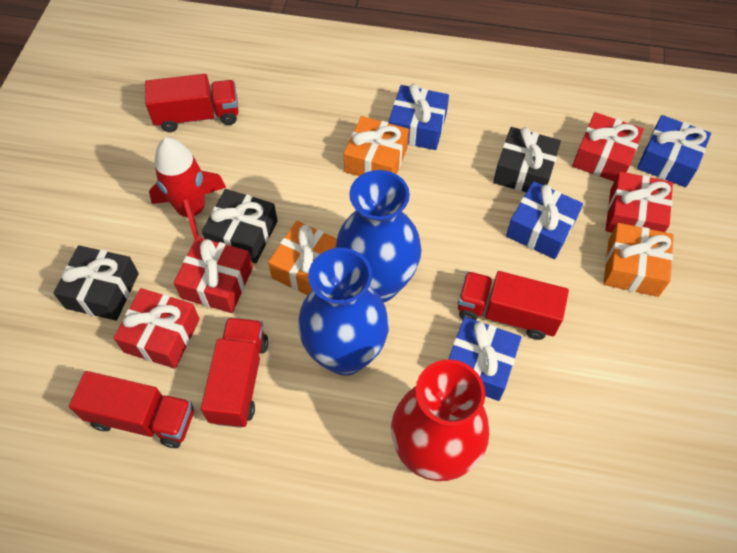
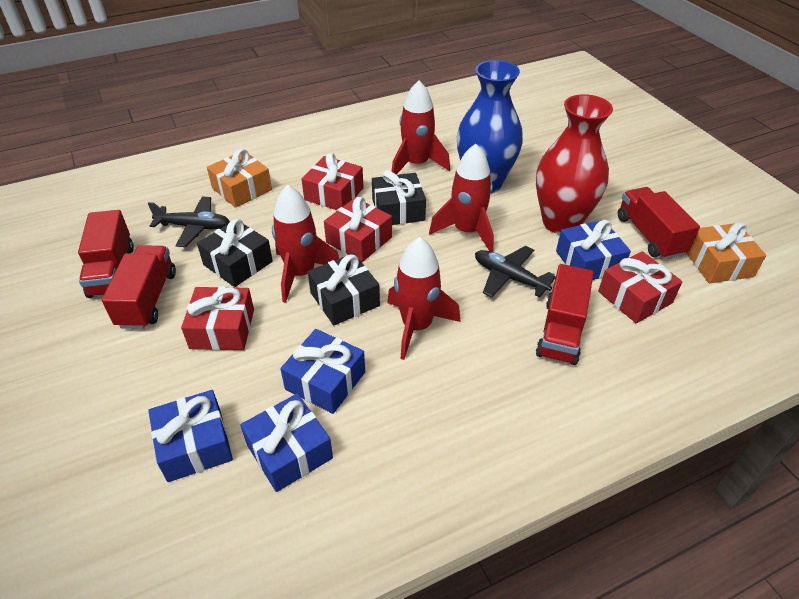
black plane: none = 0 -> [148,196,230,247] [475,246,556,298] = 2
blue vase: [298,248,389,376] [335,170,422,303] = 2 -> [457,60,523,194] = 1
orange gift: [268,221,337,295] [344,116,409,176] [603,223,674,297] = 3 -> [207,149,272,208] [686,222,766,283] = 2
red rocket: [149,137,226,239] = 1 -> [272,185,339,303] [387,237,461,360] [392,80,450,174] [429,144,494,252] = 4

